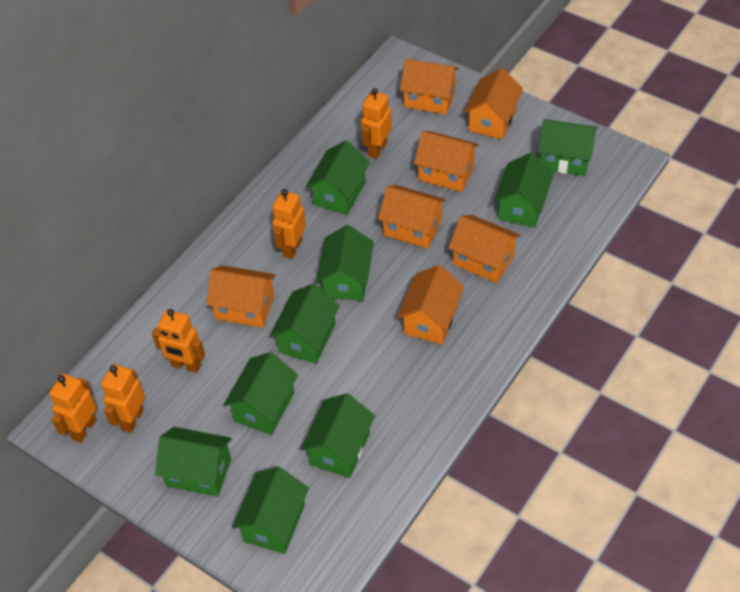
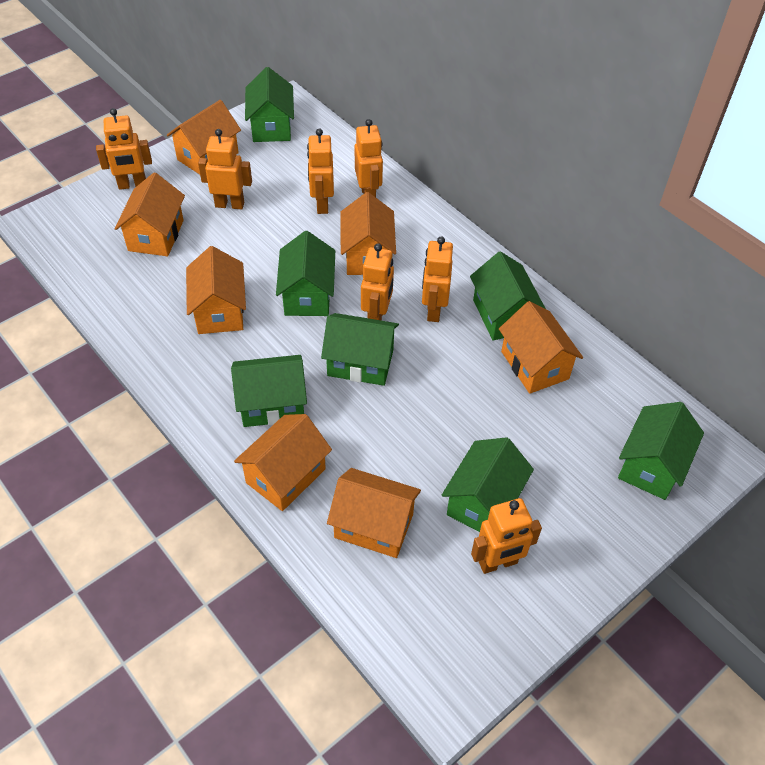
green house: [155,427,232,497] [223,352,298,435] [232,467,309,554] [270,284,340,364] [301,393,375,478] [306,140,370,215] [316,225,374,301] [494,152,554,228] [538,119,597,176] = 9 -> [231,355,307,427] [245,67,294,142] [276,231,335,316] [321,313,399,386] [442,437,534,532] [470,251,546,341] [618,402,704,500] = 7
orange robot: [49,374,97,443] [101,364,145,433] [152,309,205,373] [272,189,306,259] [361,88,392,159] = 5 -> [96,108,152,190] [198,129,252,209] [307,129,334,214] [355,119,383,197] [361,243,394,321] [422,236,453,322] [471,498,542,574] = 7

